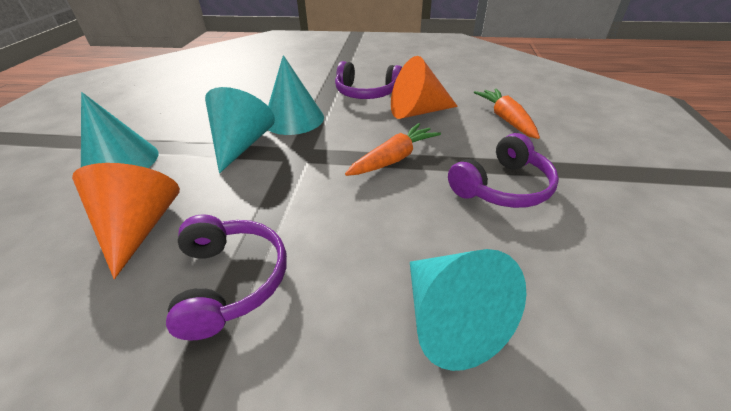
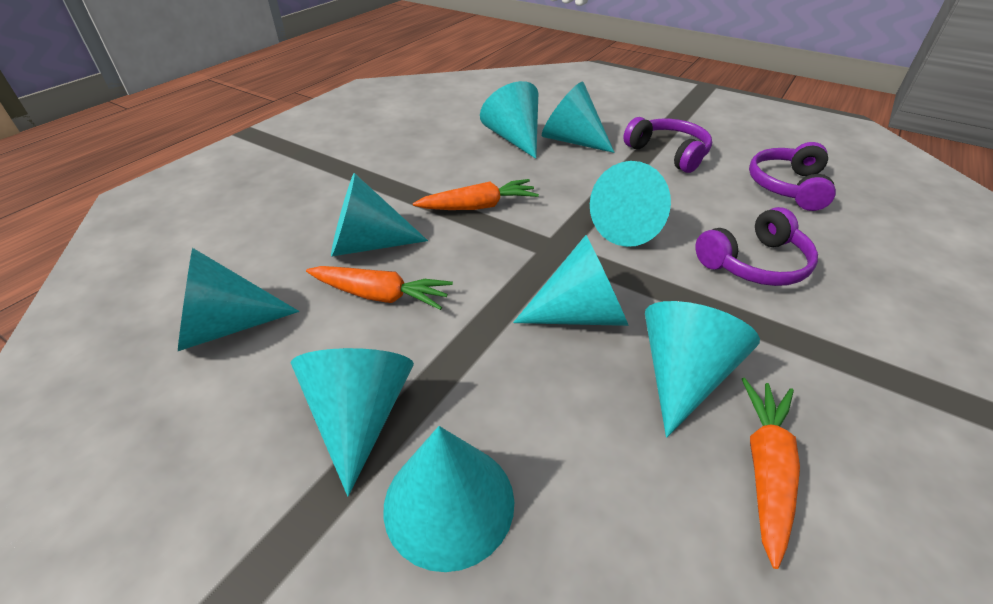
orange carrot: [345,123,441,176] [474,88,540,139] = 2 -> [306,266,453,310] [413,179,539,210] [742,378,800,569] = 3
orange cone: [72,163,180,279] [391,56,458,119] = 2 -> none = 0
turquoise cone: [81,92,159,168] [205,87,275,173] [268,55,324,135] [410,249,527,371] = 4 -> [178,248,299,351] [291,348,414,496] [331,173,428,257] [383,426,514,572] [480,81,538,159] [513,235,629,326] [542,82,614,153] [590,161,671,247] [645,301,760,438] = 9

